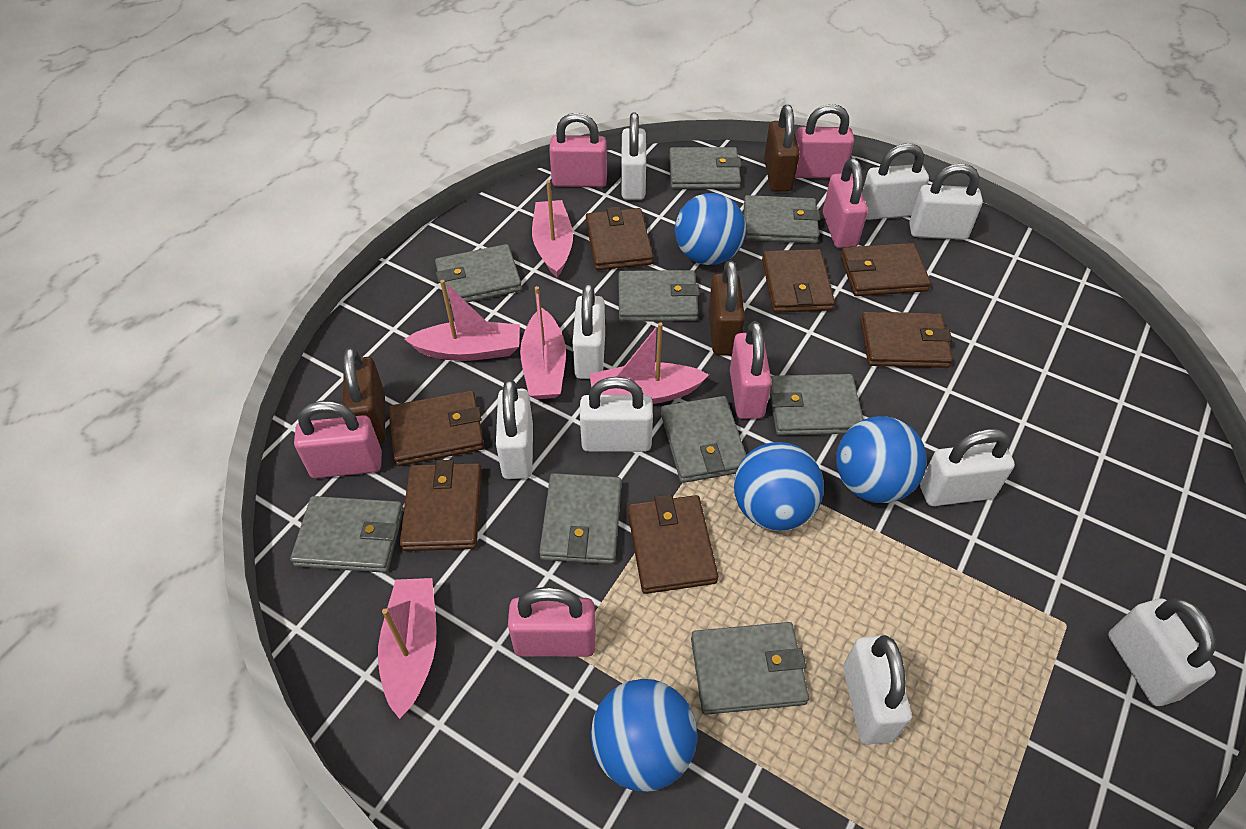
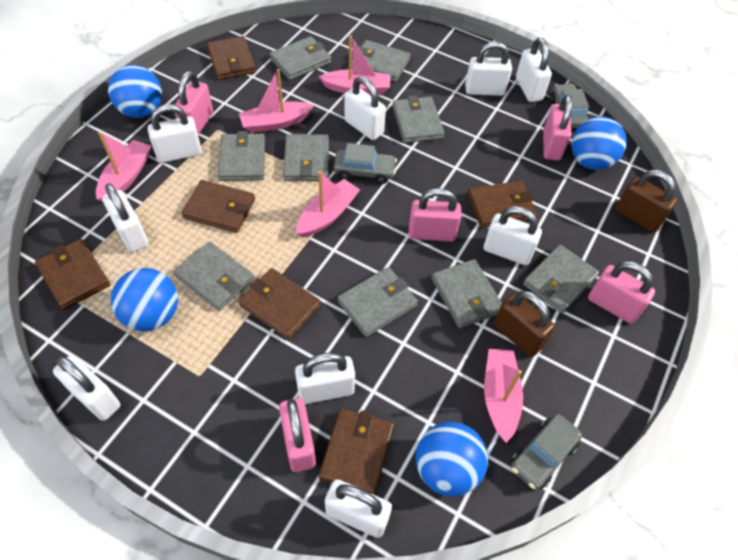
brown padlock: [343,347,385,444] [709,260,745,355] [764,105,800,192] = 3 -> [494,291,555,357] [615,170,677,233] = 2
brown wallet: [388,390,484,466] [400,460,482,551] [586,207,653,270] [628,494,718,594] [762,249,835,313] [840,243,931,296] [860,312,953,368] = 7 -> [35,239,110,310] [182,180,255,233] [207,36,256,80] [239,268,321,340] [318,408,394,495] [468,181,537,228] = 6
grey car: none = 0 -> [334,143,397,184] [511,414,582,490] [550,84,589,129] = 3
pink padlock: [294,401,382,478] [508,587,596,657] [549,113,607,187] [730,321,772,419] [795,104,854,178] [823,158,868,248] = 6 -> [175,71,213,135] [279,398,316,472] [409,188,461,242] [543,95,572,161] [588,261,655,324] = 5

